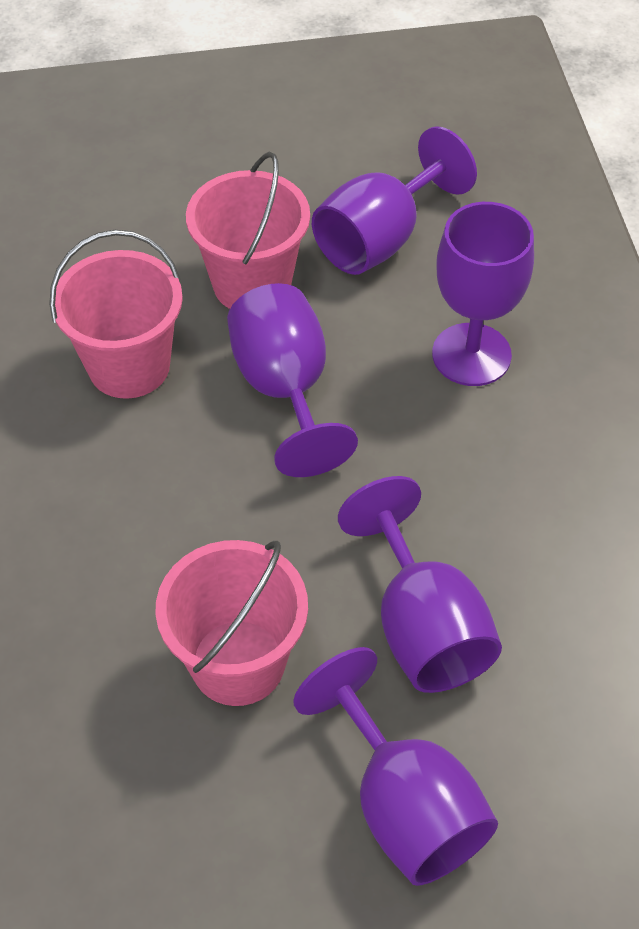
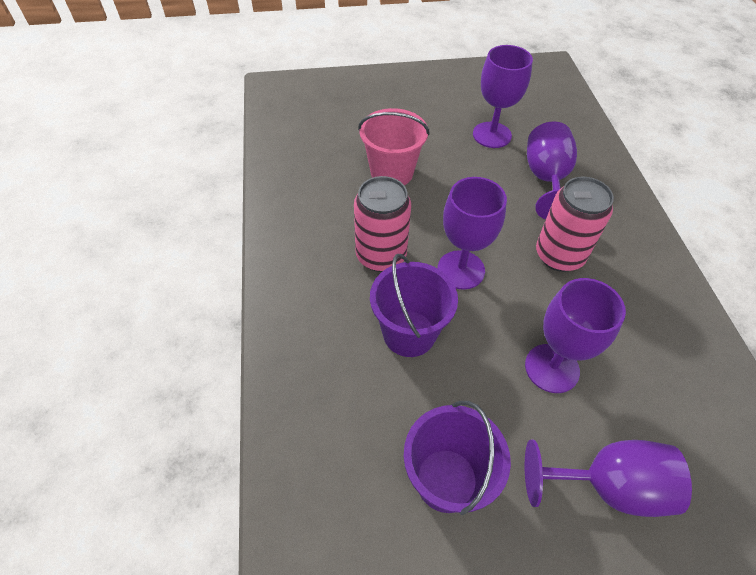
pink bucket: [49,230,183,399] [155,540,308,706] [186,152,310,309] = 3 -> [358,108,430,185] = 1
pink can: none = 0 -> [354,176,411,272] [536,176,614,272] = 2
purple bucket: none = 0 -> [370,254,458,357] [404,401,511,515] = 2

